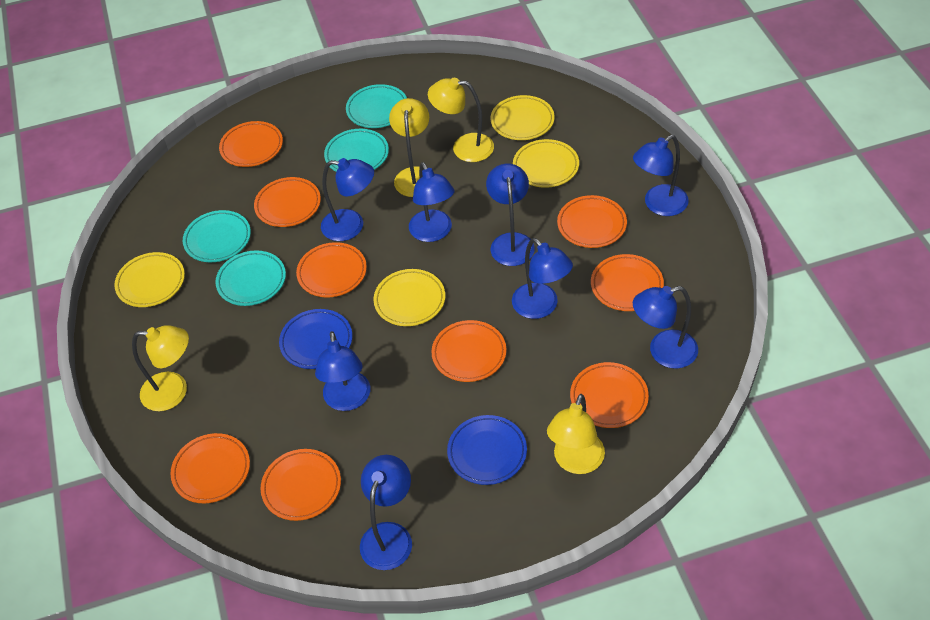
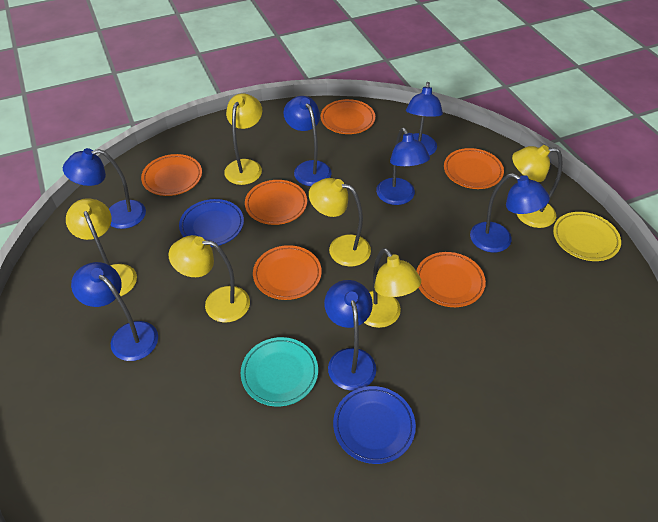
blue lamp: [315,331,370,411] [321,158,374,241] [360,455,412,570] [409,162,455,242] [486,164,535,266] [512,238,573,319] [633,135,689,216] [633,286,698,369] = 8 -> [63,148,146,229] [71,262,158,361] [283,96,332,186] [324,280,376,391] [376,128,430,205] [402,82,443,156] [470,173,550,252] = 7
orange plate: [171,433,250,503] [219,121,283,167] [254,177,321,227] [261,449,341,521] [296,242,367,297] [431,320,506,382] [557,195,627,248] [570,362,649,428] [591,254,664,311] = 9 -> [141,154,202,196] [245,180,307,225] [253,245,322,300] [321,99,375,134] [416,252,486,307] [444,148,504,189] = 6
turquoise plate: [183,210,251,262] [215,250,286,306] [324,129,389,172] [346,84,407,128] = 4 -> [241,337,318,406] = 1
yellow lamp: [132,325,189,411] [389,98,429,197] [428,78,494,162] [547,394,605,474] = 4 -> [66,198,137,296] [168,235,250,323] [224,93,262,185] [309,178,371,267] [364,248,421,328] [512,145,563,228] = 6
yellow plate: [114,252,185,307] [373,269,445,326] [490,95,555,140] [513,139,579,188] = 4 -> [553,212,621,261] = 1

